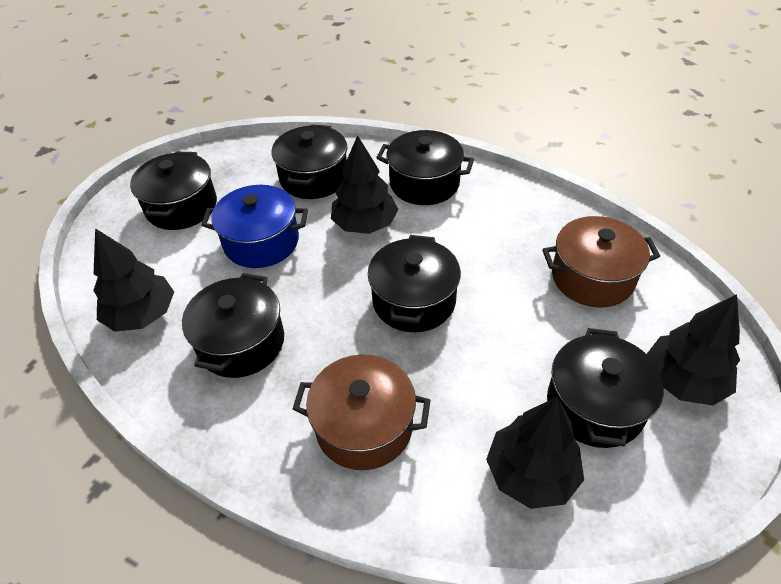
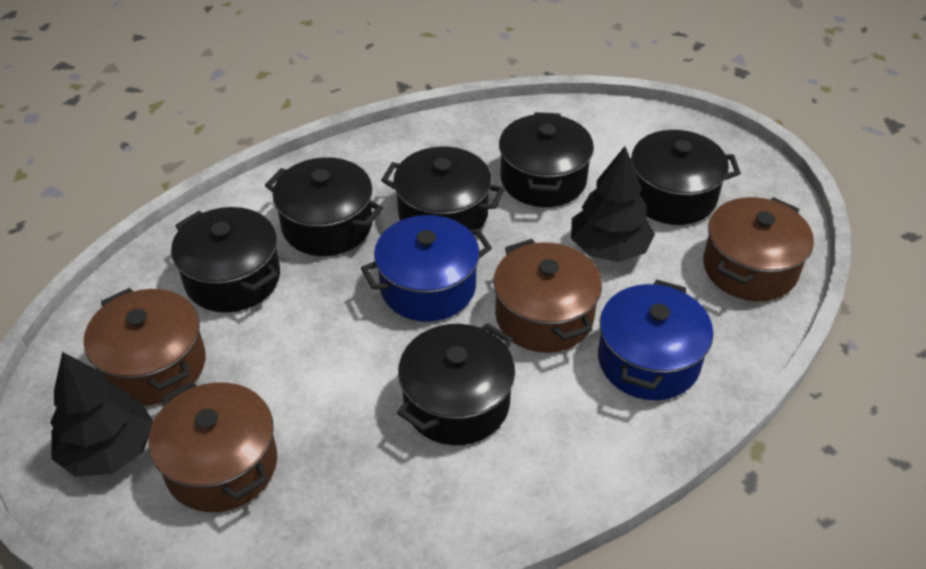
black tree: [93,228,174,332] [331,135,398,234] [486,397,584,509] [647,294,740,406] = 4 -> [50,352,153,477] [571,146,655,262] = 2
blue pot: [201,185,308,268] = 1 -> [361,215,492,322] [598,279,713,400] = 2
brown pot: [293,354,431,470] [542,216,660,307] = 2 -> [84,288,206,406] [149,381,277,512] [493,239,602,353] [703,197,814,301] = 4

